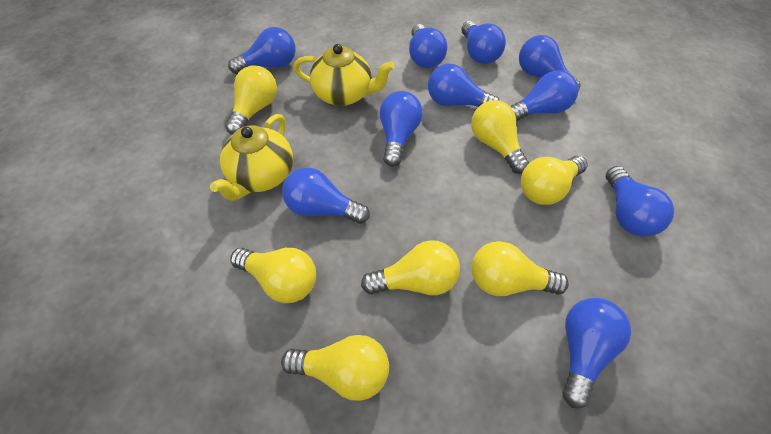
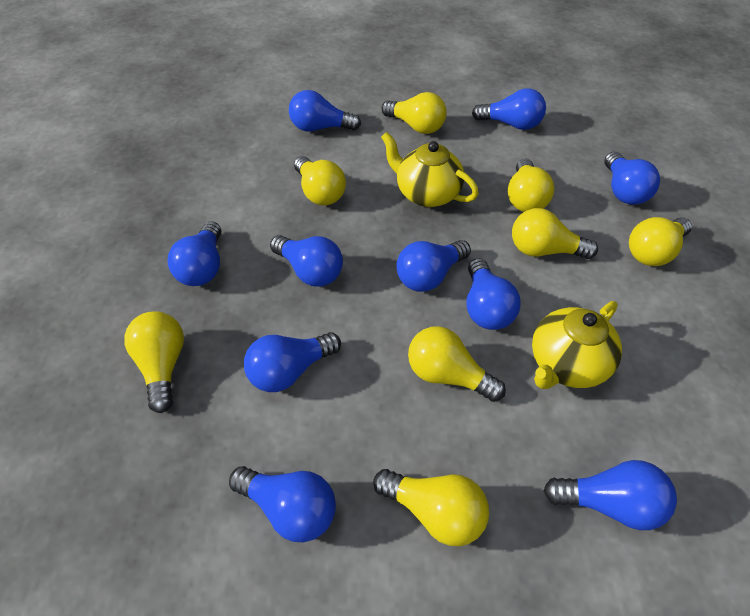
yellow light bulb: [225,66,277,135] [230,248,316,303] [281,335,389,401] [361,240,460,295] [471,100,529,174] [472,241,569,296] [521,156,588,205] = 7 -> [124,311,184,413] [294,156,346,205] [373,469,489,546] [382,92,447,134] [408,326,506,402] [508,159,554,212] [512,208,598,259] [629,217,692,266] = 8

